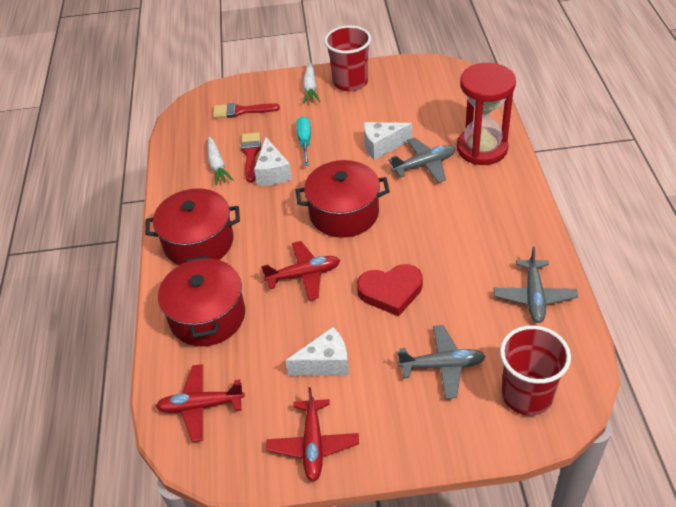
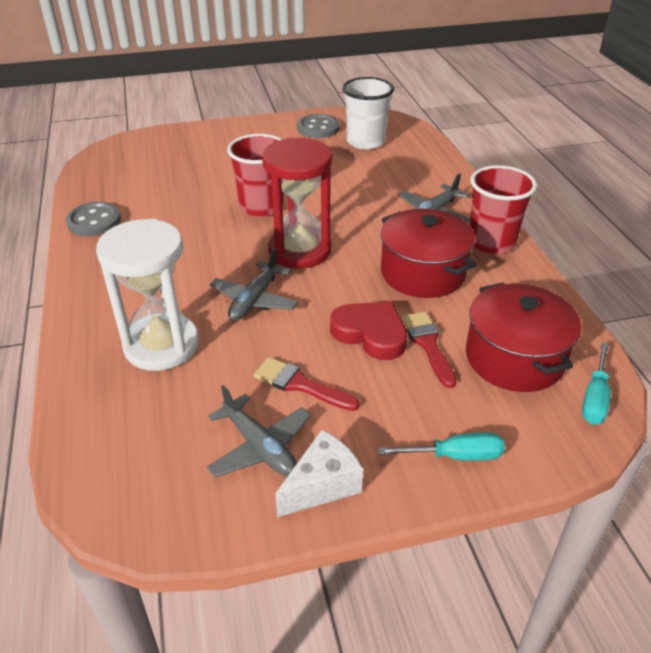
grey button: none = 0 -> [66,202,121,236] [297,114,340,138] = 2
red plane: [156,364,245,442] [261,241,340,300] [266,387,359,482] = 3 -> none = 0
red pot: [145,188,240,265] [158,255,245,347] [296,160,390,238] = 3 -> [381,209,476,298] [466,282,581,392] = 2
turquoise screwdriver: [296,116,311,166] = 1 -> [378,432,505,461] [582,342,610,425] = 2
white carrot: [208,137,233,185] [303,62,320,103] = 2 -> none = 0
white cheese: [254,137,292,186] [285,327,349,376] [364,122,412,160] = 3 -> [275,430,363,517] = 1
white cup: none = 0 -> [342,77,394,149] = 1
white hourglass: none = 0 -> [96,219,199,371] = 1

